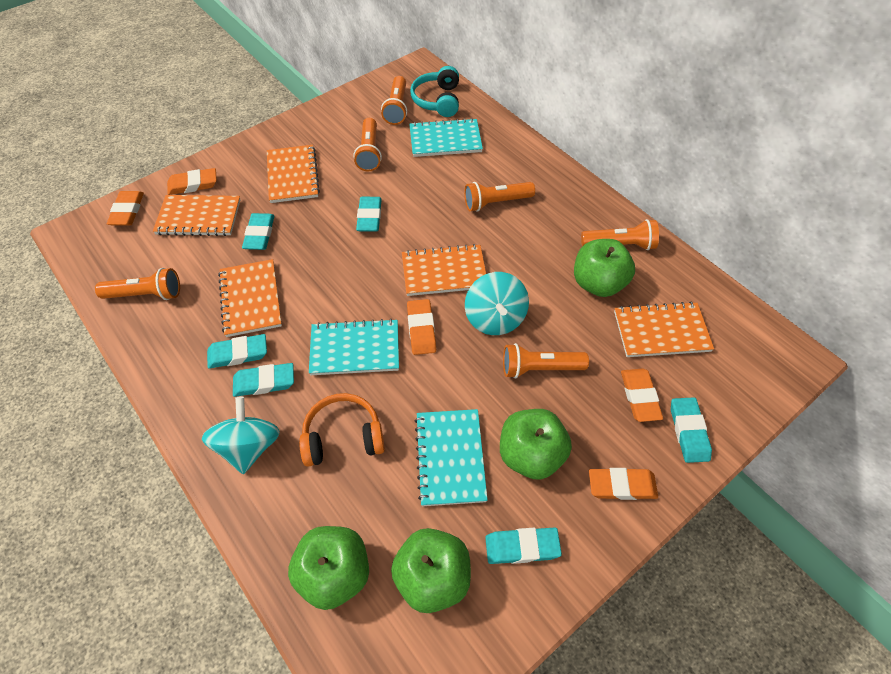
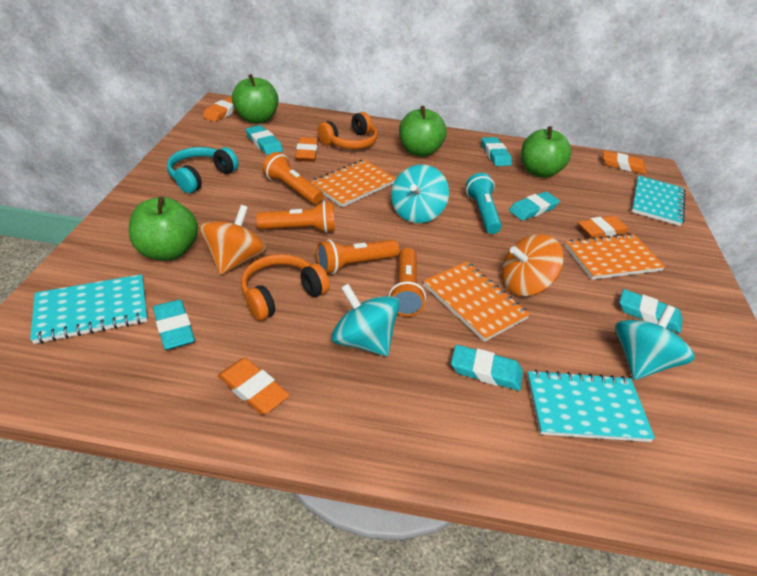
orange flashlight: [95,268,180,300] [354,118,382,171] [381,76,407,125] [464,182,535,212] [503,343,589,378] [581,219,659,250] = 6 -> [256,201,335,233] [262,152,323,204] [317,239,399,274] [389,248,426,316] = 4
orange headphones: [299,393,385,467] = 1 -> [241,254,330,321] [317,112,378,149] = 2
orange notebook: [153,195,240,236] [218,259,282,337] [267,145,320,203] [402,244,486,296] [614,302,714,357] = 5 -> [311,159,396,207] [423,262,530,342] [565,233,665,280] = 3
orange spinning top: none = 0 -> [199,205,266,275] [502,234,564,296] = 2
turquoise flashlight: none = 0 -> [466,173,502,234] = 1
turquoise spinning top: [202,397,280,474] [465,272,529,335] = 2 -> [331,284,400,356] [391,164,449,223] [615,305,695,380] = 3

